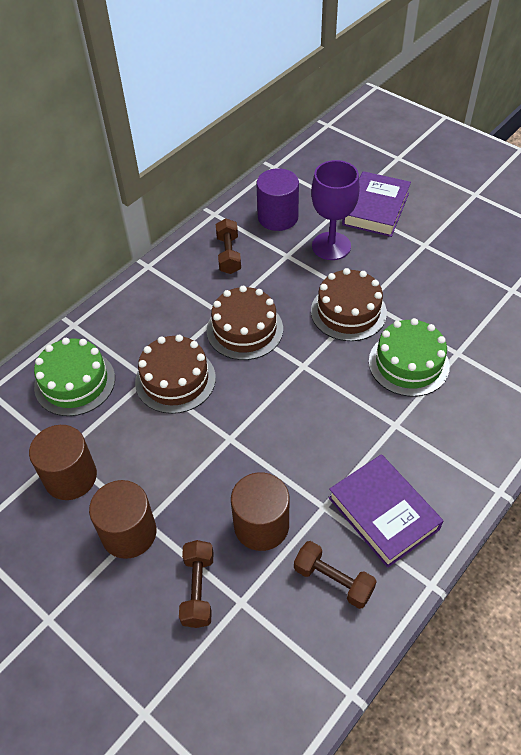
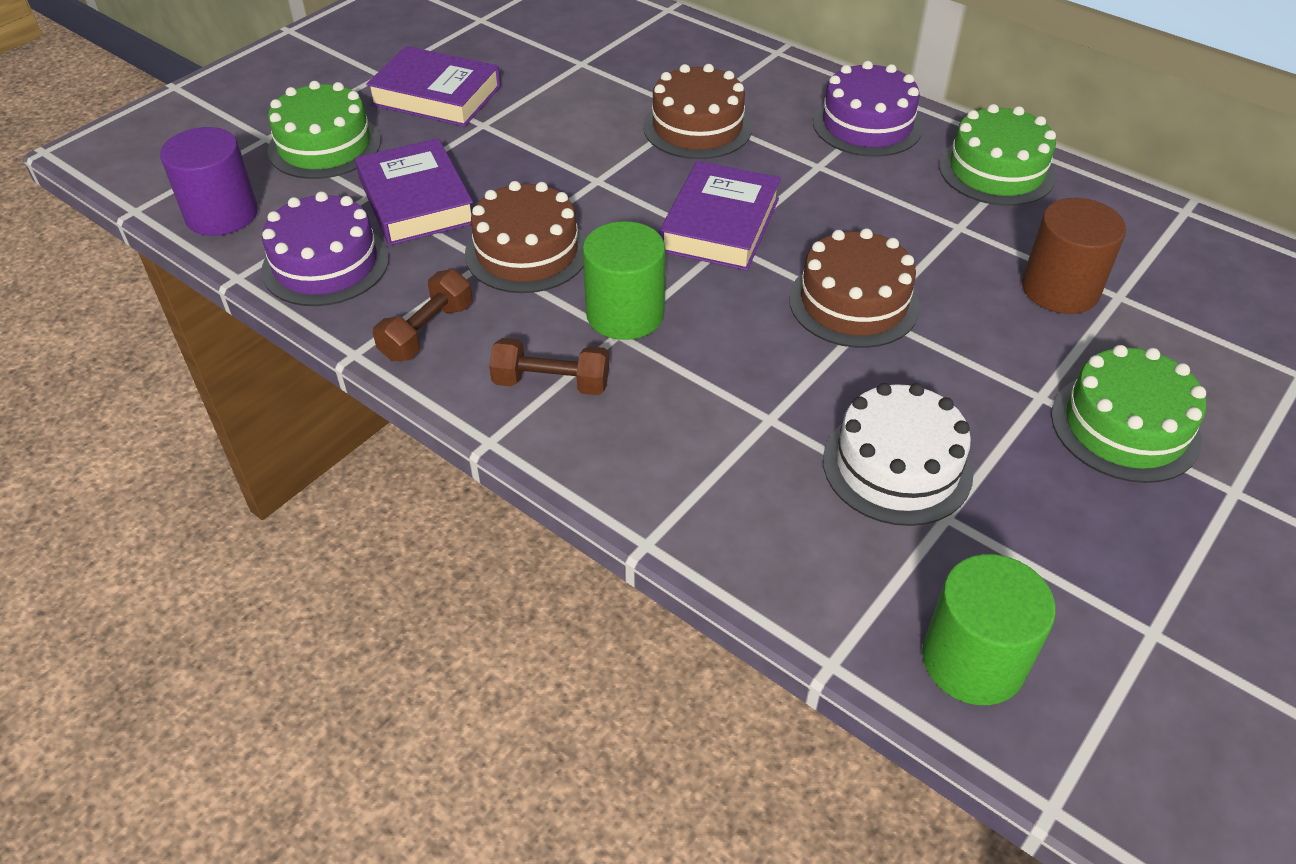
brown cylinder: [29,425,97,500] [89,480,156,559] [231,472,289,551] = 3 -> [1022,198,1126,314] = 1
brown dumbbell: [179,540,214,628] [216,218,241,274] [294,541,377,609] = 3 -> [373,269,472,361] [489,338,609,395] = 2
green cake: [34,338,115,416] [369,318,450,397] = 2 -> [268,81,381,179] [939,104,1056,206] [1051,345,1206,483] = 3
green cylinder: none = 0 -> [582,221,665,340] [922,554,1056,705] = 2
purple book: [329,454,443,568] [342,171,411,237] = 2 -> [355,138,473,245] [366,46,501,127] [660,161,781,271] = 3
purple cake: none = 0 -> [261,191,389,306] [813,61,923,157] = 2
purple goblet: [311,160,360,260] = 1 -> none = 0
white cake: none = 0 -> [823,383,974,526] = 1

